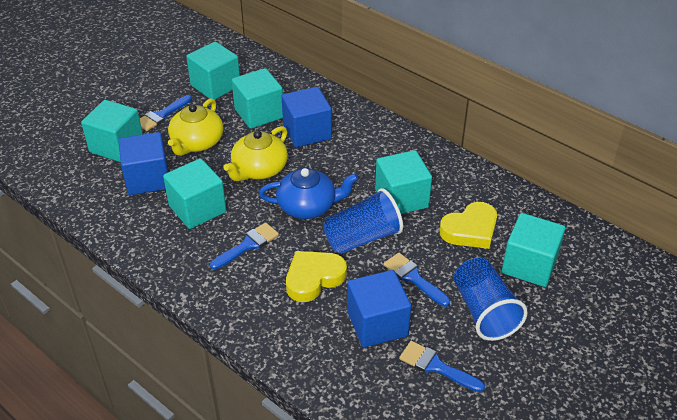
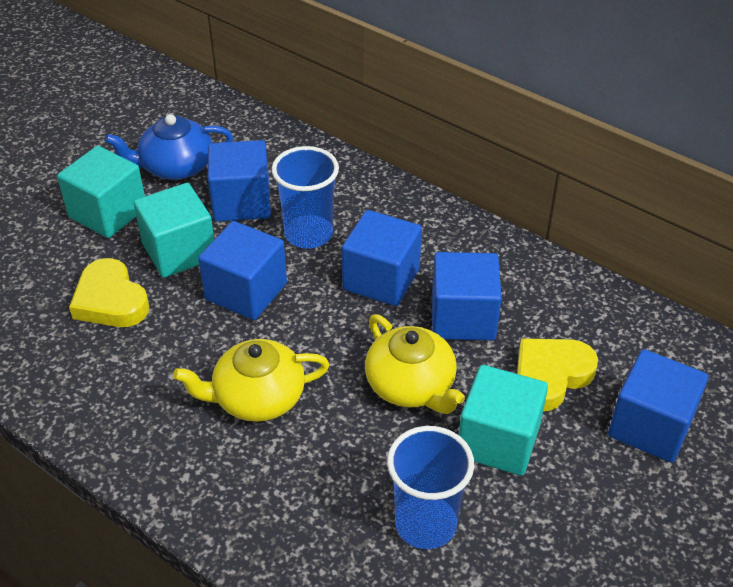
blue brush: [140,95,192,131] [210,222,279,270] [383,253,450,307] [399,341,485,392] = 4 -> none = 0
blue cube: [118,132,168,195] [282,87,332,147] [347,270,411,347] = 3 -> [198,221,287,320] [208,140,271,222] [342,210,422,306] [432,252,502,340] [608,349,708,463] = 5
turquoise cube: [81,100,143,162] [163,158,226,229] [186,42,240,100] [232,68,283,129] [375,150,432,214] [502,213,566,287] = 6 -> [57,146,145,238] [134,183,214,278] [459,365,548,476] = 3

